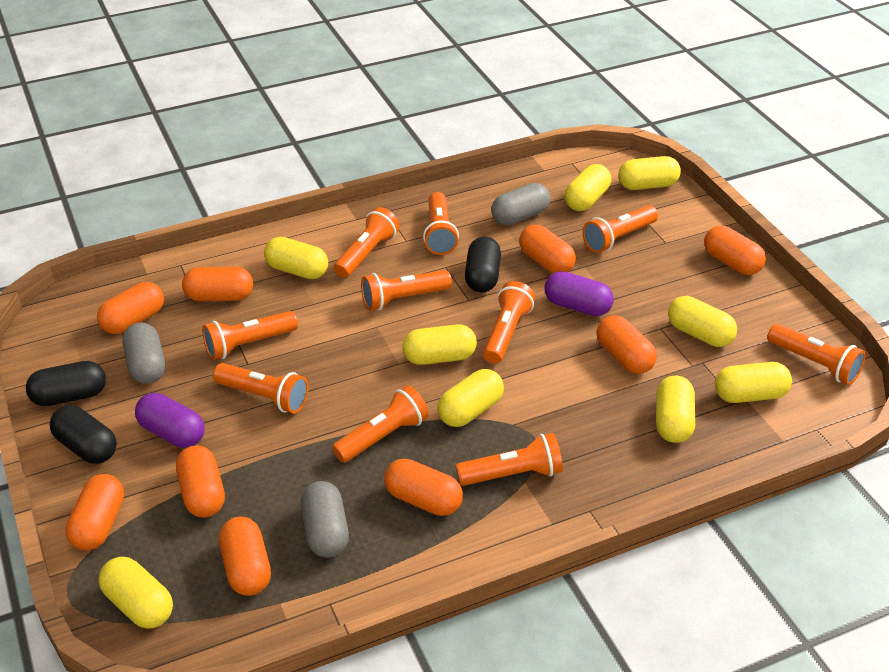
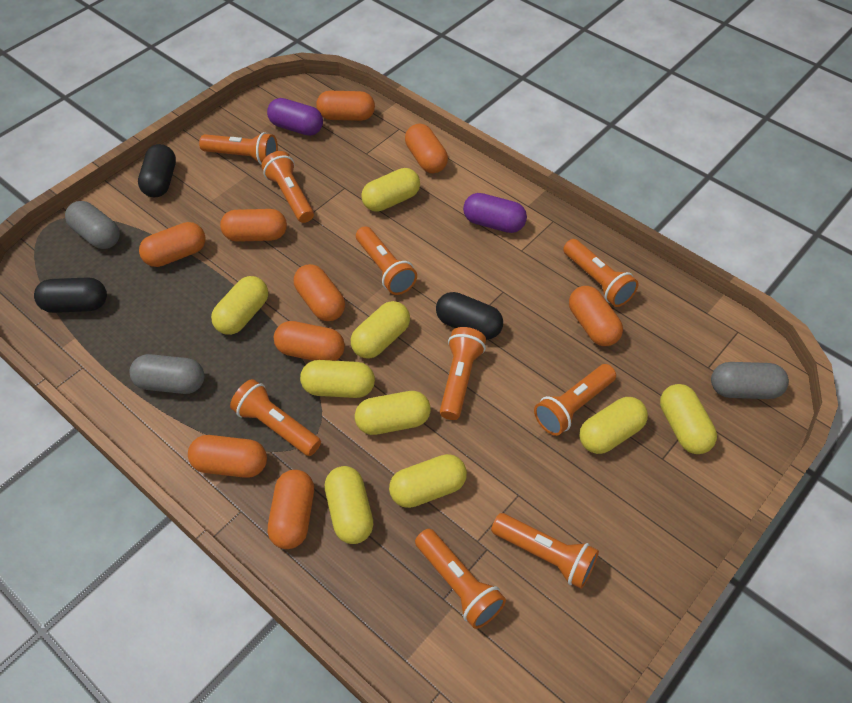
orange flashlight: [202,311,298,360] [213,363,308,413] [332,385,429,463] [334,207,400,278] [361,270,452,311] [423,192,459,255] [456,433,563,486] [483,281,535,364] [582,205,658,253] [767,324,866,385] = 10 -> [199,132,278,165] [230,379,321,456] [261,151,314,223] [356,226,417,295] [415,529,506,629] [440,327,486,420] [491,513,599,589] [534,364,616,436] [563,239,639,307] = 9

